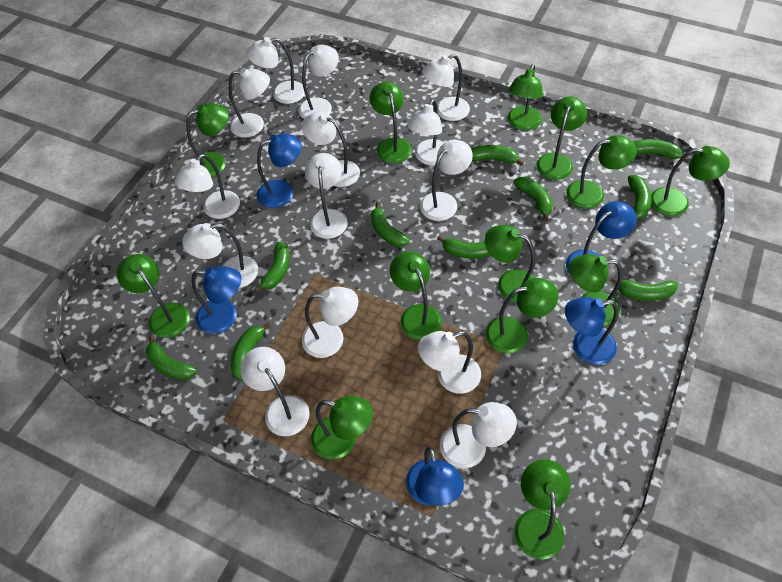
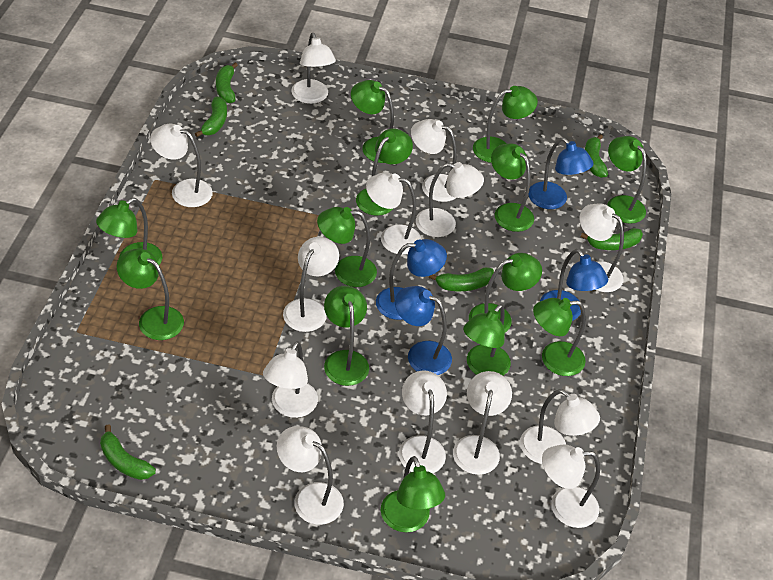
blue lamp: [191,266,241,334] [257,133,302,208] [406,447,464,506] [565,297,618,365] [566,201,637,275] = 5 -> [376,239,447,320] [395,286,452,375] [528,138,593,209] [540,249,608,321] = 4
green banana: [146,335,197,380] [231,323,271,381] [254,242,290,292] [371,202,410,247] [437,235,491,259] [471,145,524,166] [513,177,553,221] [610,277,678,301] [628,175,652,219] [633,139,688,162] = 10 -> [100,425,156,480] [195,97,227,137] [216,63,238,103] [429,267,494,291] [581,228,643,250] [585,134,608,178] = 6
white lamp: [175,154,240,219] [182,223,258,288] [228,68,270,138] [240,347,310,436] [246,37,305,104] [298,45,339,119] [302,111,360,187] [302,287,358,358] [305,153,348,239] [407,99,444,165] [418,331,481,394] [420,140,473,221] [422,54,470,121] [440,402,517,468] = 14 -> [150,124,213,207] [263,341,318,418] [277,426,344,525] [283,237,339,332] [291,33,336,104] [366,172,422,255] [399,371,447,474] [411,119,457,202] [416,162,484,237] [453,371,512,475] [520,389,600,464] [542,445,600,528] [580,204,624,292] = 13

